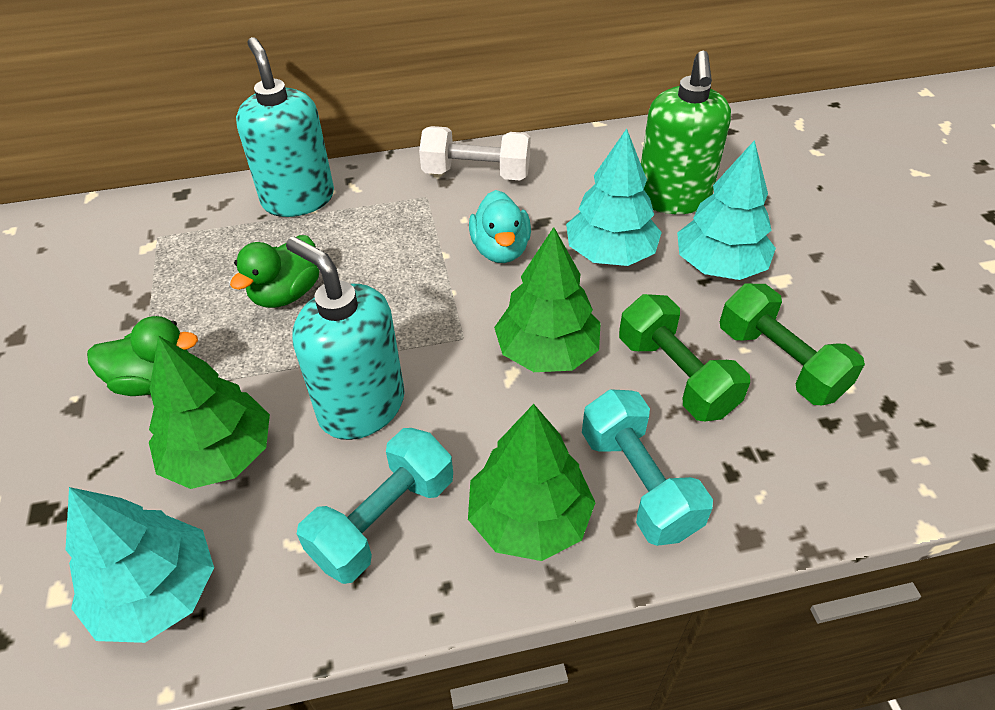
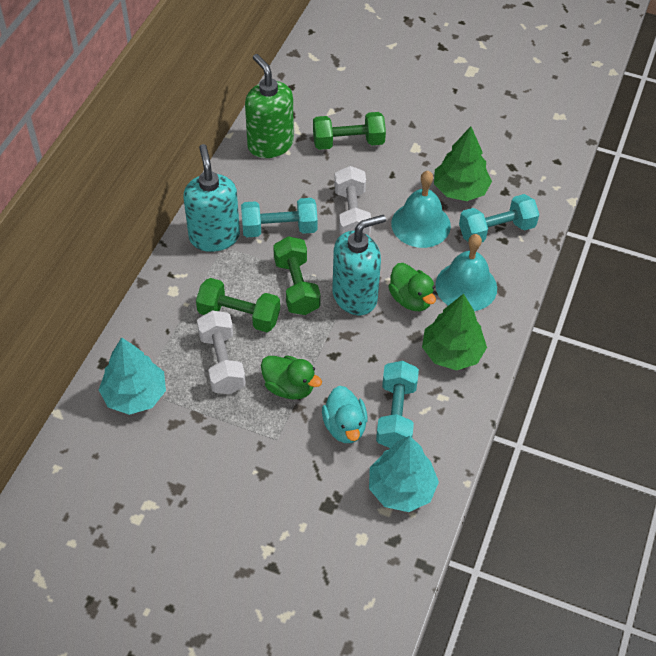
green dumbbell: [619,294,750,421] [720,284,865,405] = 2 -> [196,278,280,332] [273,236,321,315] [313,112,386,150] = 3
green tree: [149,336,270,489] [468,404,596,561] [494,227,601,372] = 3 -> [422,294,487,370] [434,126,492,201] = 2
turquoise bell: none = 0 -> [391,171,451,248] [435,234,497,311] = 2
turquoise dumbbell: [297,428,453,584] [582,389,713,546] = 2 -> [241,198,318,237] [376,361,419,448] [459,194,539,242] = 3
turquoise tree: [66,487,214,643] [566,129,662,266] [677,140,776,280] = 3 -> [99,337,166,415] [369,436,439,512] = 2
white dumbbell: [419,126,531,180] = 1 -> [197,310,246,394] [335,166,371,236] = 2

